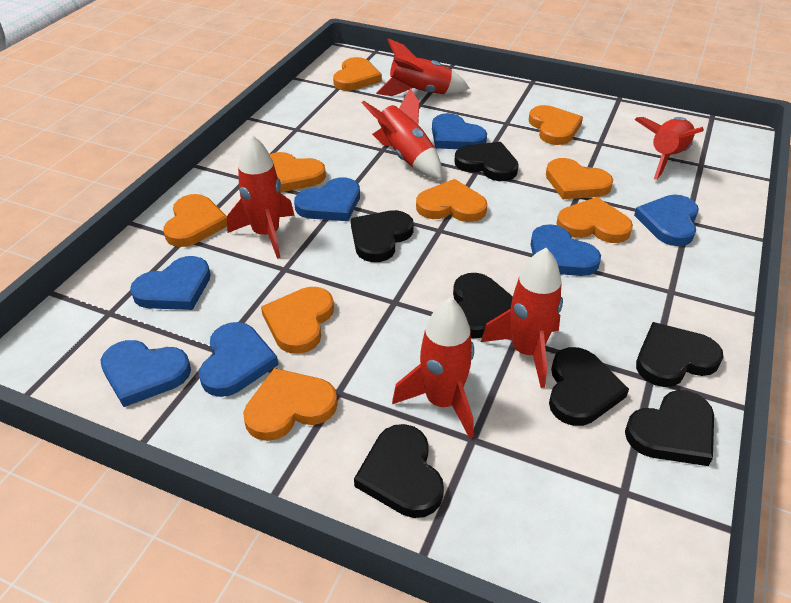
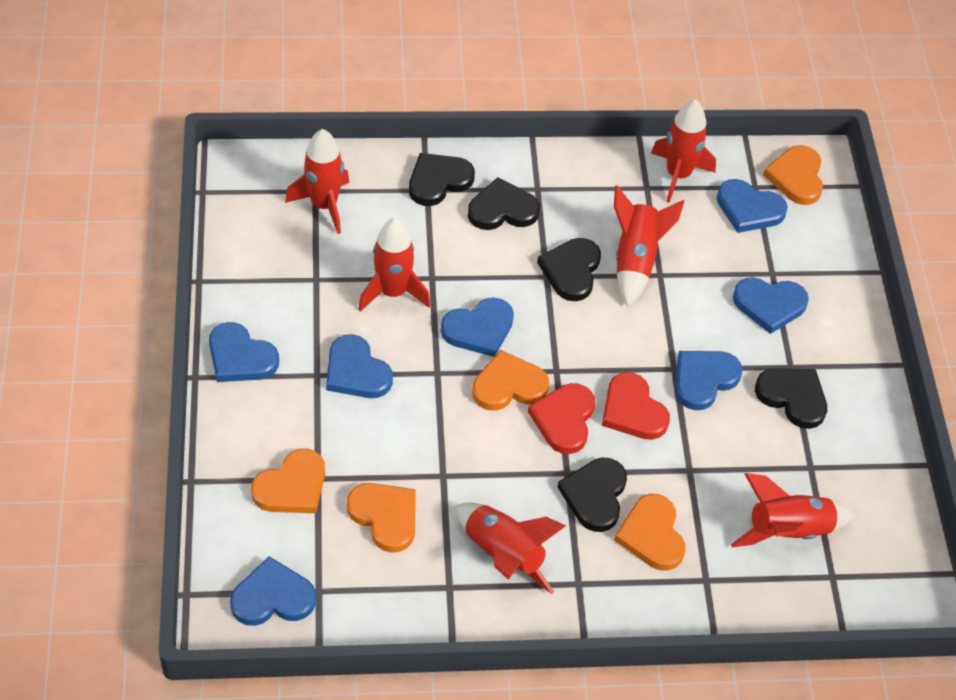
black heart: [351,210,414,262] [354,424,444,518] [453,273,513,338] [454,142,519,181] [549,347,629,426] [625,390,714,466] [636,322,723,387] = 7 -> [409,153,475,206] [468,177,540,230] [537,238,601,301] [558,458,627,532] [755,368,827,429] = 5
orange heart: [163,194,227,247] [243,368,337,441] [261,287,334,354] [269,152,326,193] [333,57,382,91] [416,179,487,222] [529,105,583,145] [546,158,613,199] [556,197,633,243] = 9 -> [251,449,325,513] [347,483,416,553] [472,350,549,410] [614,494,686,571] [763,145,823,205] = 5
red heart: none = 0 -> [528,383,595,454] [602,372,670,440] = 2

